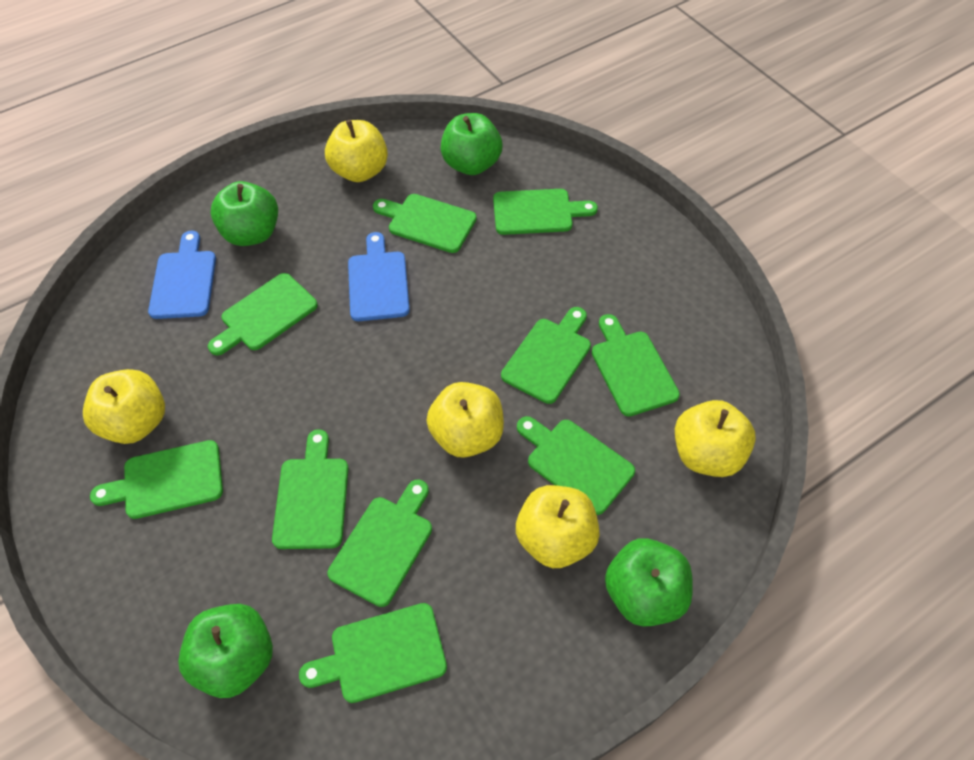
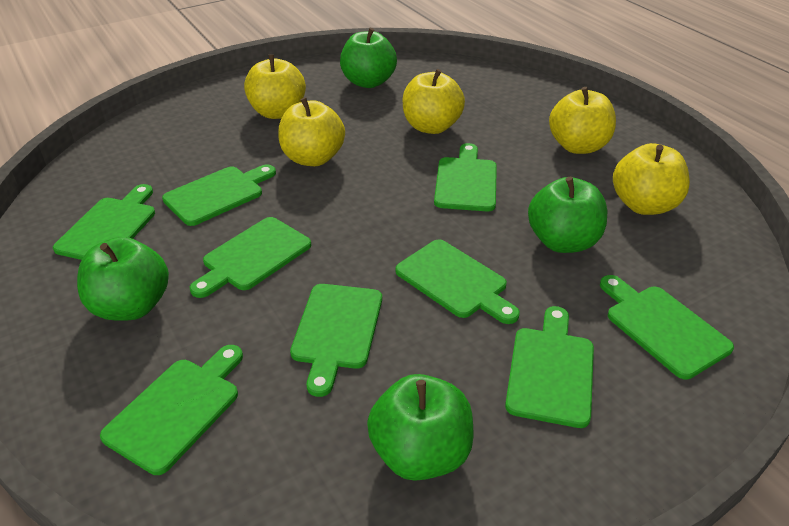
blue cutting board: [148,231,216,319] [348,232,410,321] = 2 -> none = 0
green cutting board: [90,440,223,519] [208,273,318,355] [272,429,349,549] [299,603,447,703] [328,479,432,607] [373,194,477,253] [493,189,598,235] [501,307,591,404] [517,416,635,515] [592,314,680,417] = 10 -> [53,184,155,260] [100,345,243,475] [162,164,276,226] [190,217,311,298] [290,284,382,397] [395,239,520,324] [434,143,497,211] [505,306,594,428] [600,275,734,379] = 9

